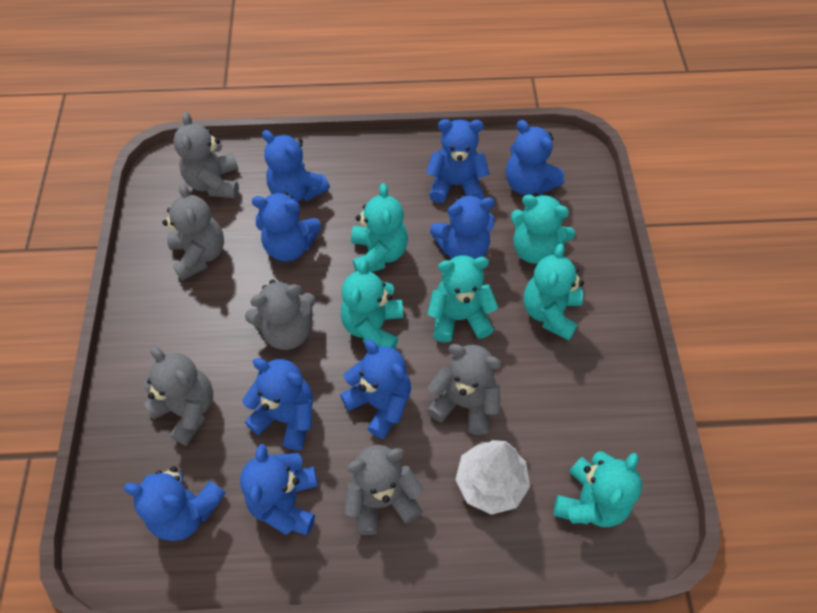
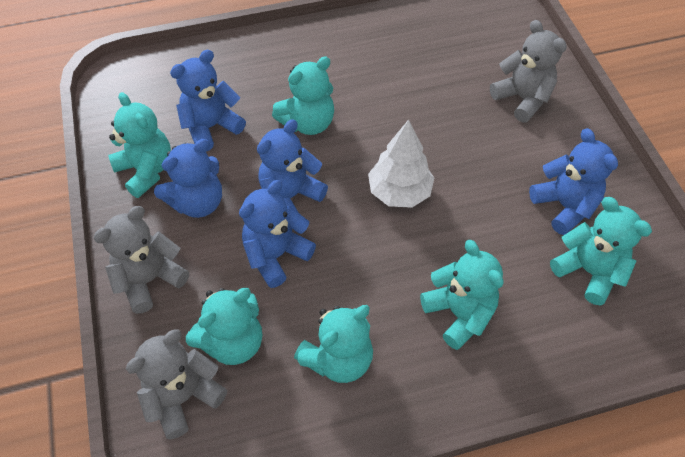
blue teddy bear: [124,466,226,541] [240,444,318,535] [242,358,313,450] [252,192,321,261] [262,130,330,202] [340,340,411,439] [426,119,490,203] [430,195,495,259] [506,120,564,195] = 9 -> [154,139,222,218] [170,50,246,151] [239,180,316,288] [257,119,328,213] [529,128,618,235] = 5
grey teddy bear: [143,347,213,446] [162,184,224,281] [173,112,239,199] [245,279,315,350] [344,445,424,535] [427,344,501,435] = 6 -> [93,206,189,314] [126,329,227,439] [490,20,567,123] = 3

